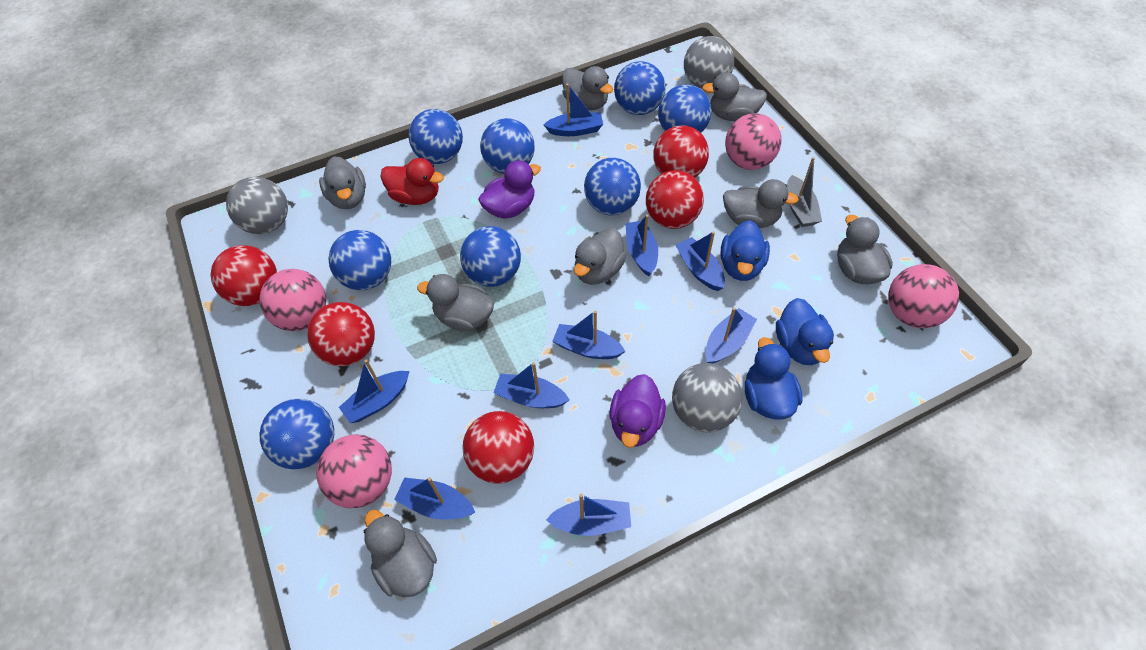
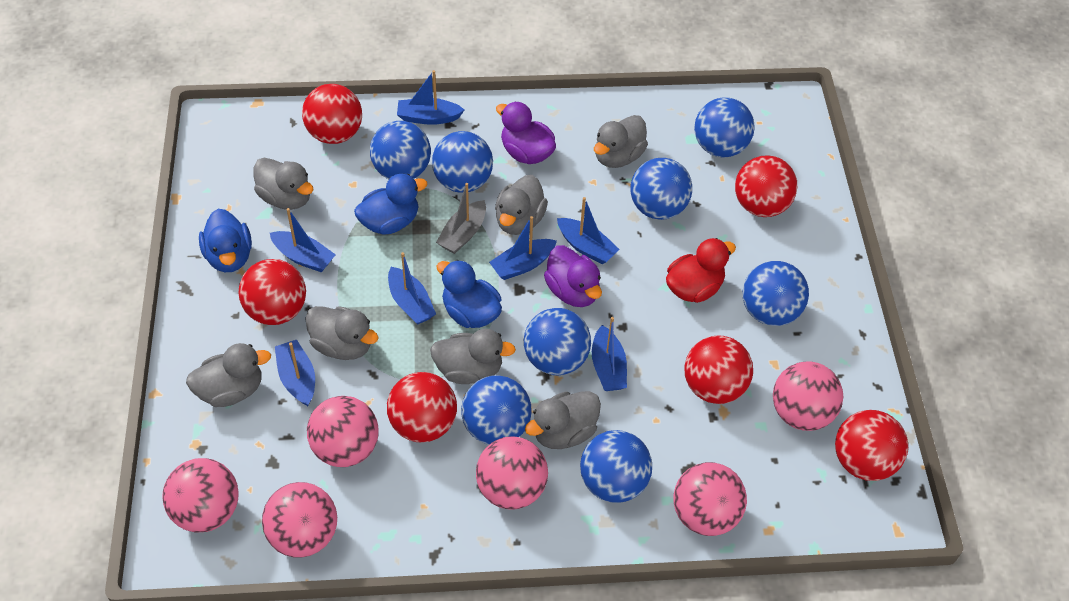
blue boat: [339,359,409,423] [394,477,475,520] [493,362,570,408] [544,84,603,136] [546,494,631,536] [552,310,626,359] [625,214,658,276] [676,231,725,291] [705,307,757,363] = 9 -> [270,208,336,272] [275,340,315,406] [388,252,436,325] [397,70,464,125] [489,216,557,280] [557,197,620,265] [592,317,627,391] = 7
grey ball: [226,177,288,234] [672,363,742,433] [684,36,734,89] = 3 -> none = 0
grey duck: [319,156,366,209] [364,510,437,597] [417,274,494,331] [562,66,613,110] [574,228,626,285] [702,72,767,121] [723,179,799,228] [837,215,893,284] = 8 -> [186,343,271,407] [254,158,313,210] [305,306,379,360] [430,329,516,384] [495,175,548,235] [525,391,601,449] [594,115,648,168] = 7
pink ball: [259,269,326,331] [316,434,392,508] [725,113,782,170] [888,264,959,328] = 4 -> [162,458,239,533] [262,482,337,558] [307,396,379,467] [476,436,548,510] [674,462,747,536] [773,361,843,431] = 6
red ball: [211,245,277,306] [307,302,375,366] [462,411,534,484] [646,170,704,229] [653,126,709,178] = 5 -> [239,259,306,325] [302,84,362,144] [387,372,457,442] [684,335,753,404] [735,155,797,217] [835,410,908,481] = 6

